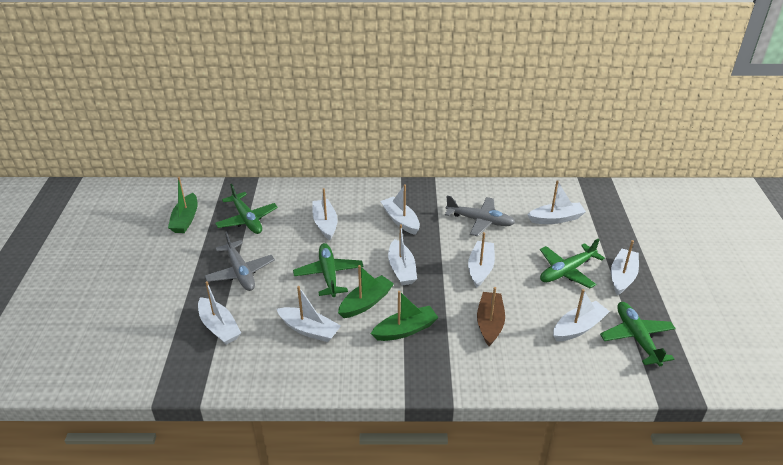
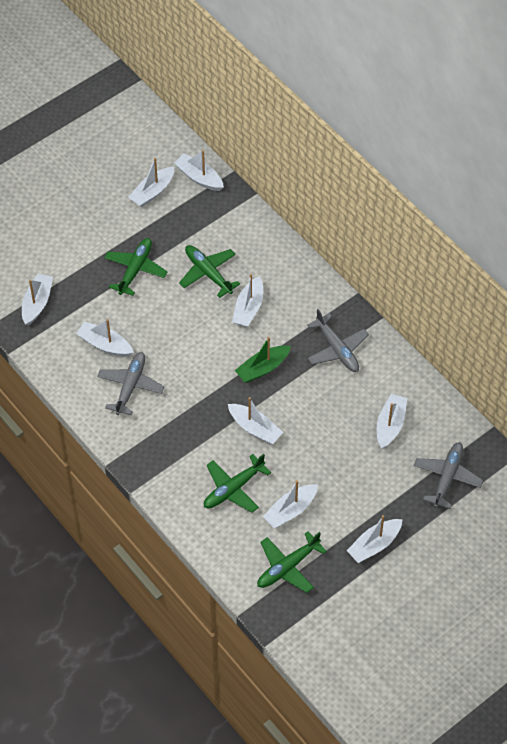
brown boat: [477,287,505,346] = 1 -> none = 0
green boat: [168,177,198,233] [338,265,394,318] [371,291,438,341] = 3 -> [235,337,291,383] = 1
grey plane: [205,231,275,291] [445,196,516,236] = 2 -> [97,352,164,415] [307,309,369,372] [414,442,483,509] = 3

